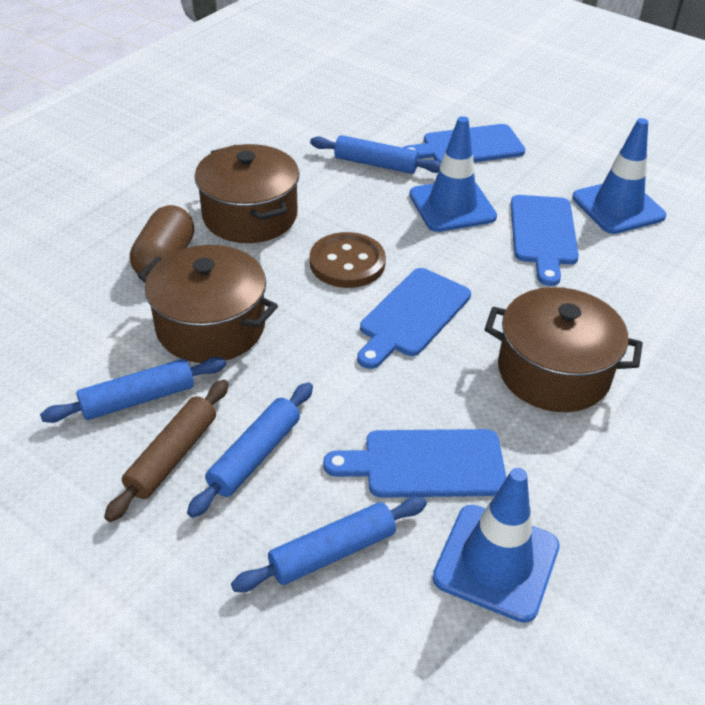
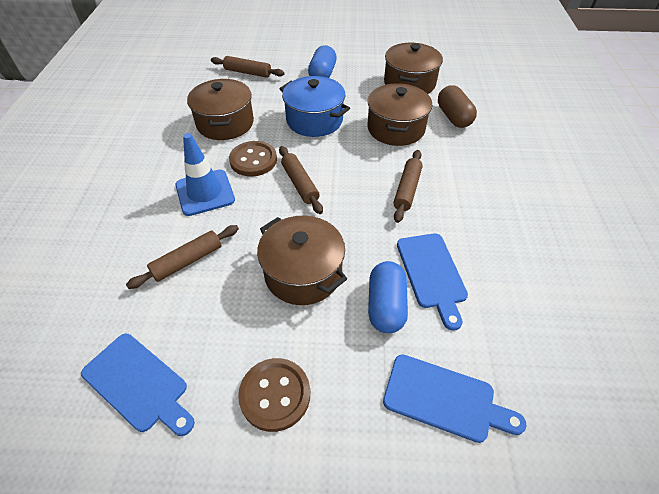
blue capsule: none = 0 -> [308,45,337,78] [368,261,408,333] = 2
blue cutting board: [323,429,506,498] [357,268,471,369] [403,124,525,162] [511,195,579,286] = 4 -> [81,334,195,436] [383,354,526,443] [397,233,468,331] = 3
blue pot: none = 0 -> [280,76,350,137] = 1
blue rolling pin: [40,357,226,423] [187,382,313,518] [231,496,427,592] [310,135,441,174] = 4 -> none = 0
blue traffic cone: [409,116,497,232] [433,468,560,623] [572,118,666,234] = 3 -> [176,133,235,216] = 1
brown button: [310,232,386,288] = 1 -> [229,141,277,177] [238,358,310,432] = 2
brown pot: [137,245,278,363] [195,144,299,243] [485,287,643,412] = 3 -> [187,79,254,140] [257,215,347,305] [368,83,432,146] [384,43,443,94] = 4
brown rolling pin: [104,380,229,522] = 1 -> [126,225,239,289] [211,56,284,78] [279,146,323,214] [393,150,423,223] = 4

